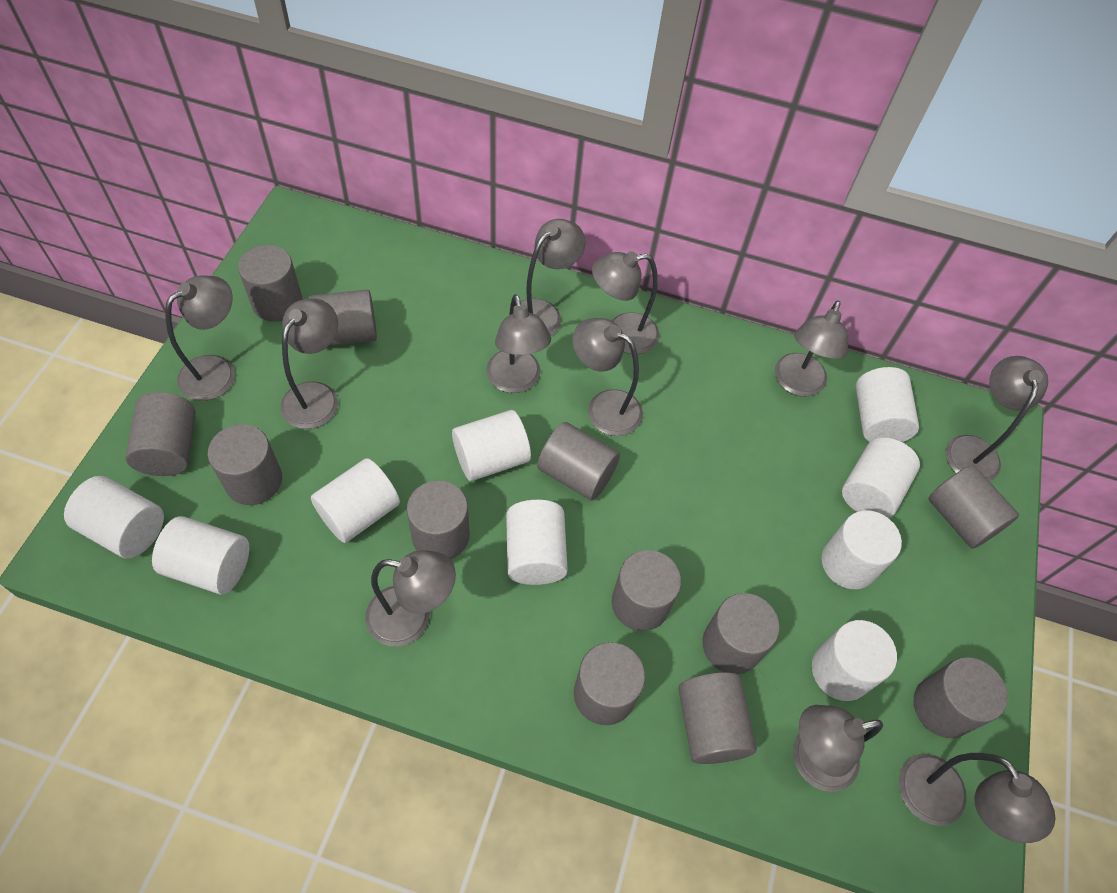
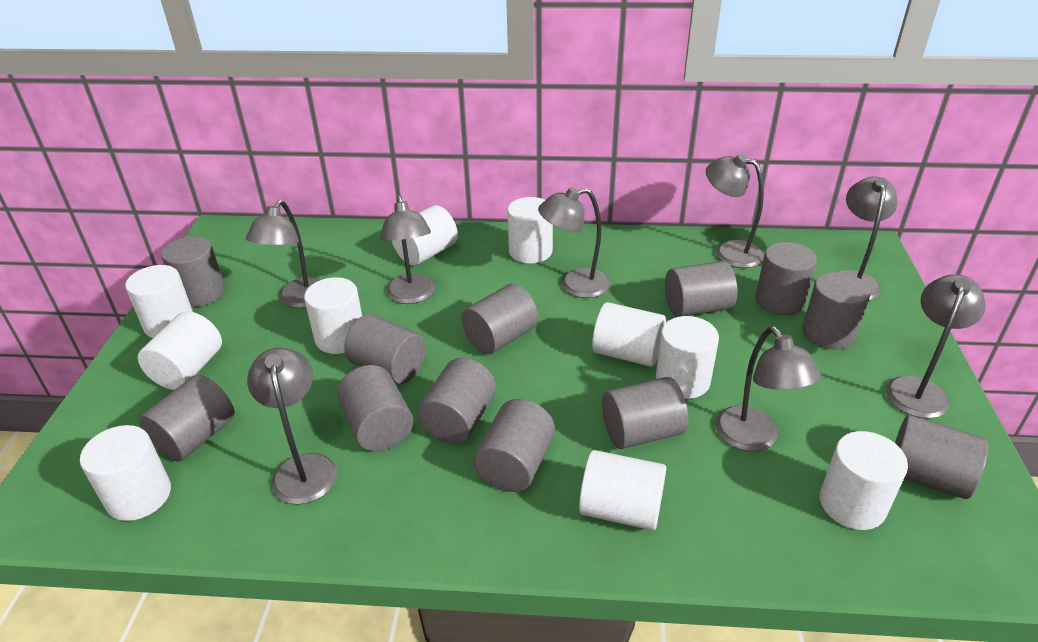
grey lamp: [165,275,235,401] [281,298,338,429] [365,550,456,646] [486,294,551,393] [521,219,586,336] [572,318,643,436] [592,251,659,354] [775,301,848,396] [793,705,883,792] [899,753,1056,843] [945,356,1048,481] = 11 -> [246,200,321,308] [247,348,337,505] [380,196,436,304] [538,187,611,298] [706,154,764,268] [715,327,821,451] [839,177,897,301] [886,274,986,419] = 8
white cylinder: [64,476,164,558] [152,516,249,595] [311,458,400,543] [452,410,531,481] [506,500,568,585] [812,620,897,701] [822,510,902,589] [842,437,920,518] [856,367,919,442] = 9 -> [80,425,171,521] [125,265,193,338] [138,311,222,390] [304,277,362,354] [392,205,458,266] [507,197,553,264] [579,450,666,531] [592,302,666,367] [656,316,719,399] [820,431,908,530] = 10

